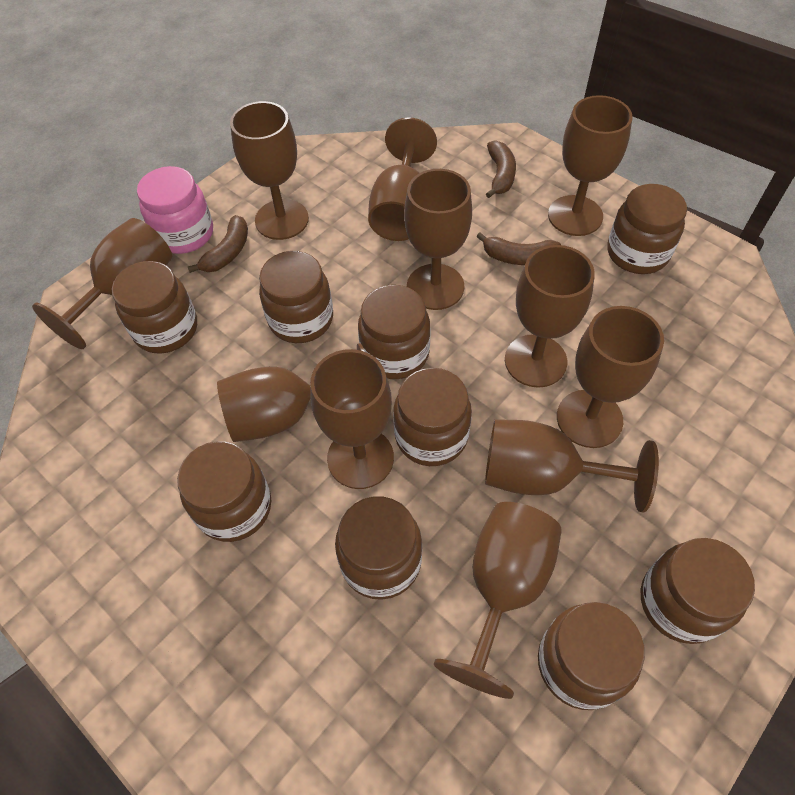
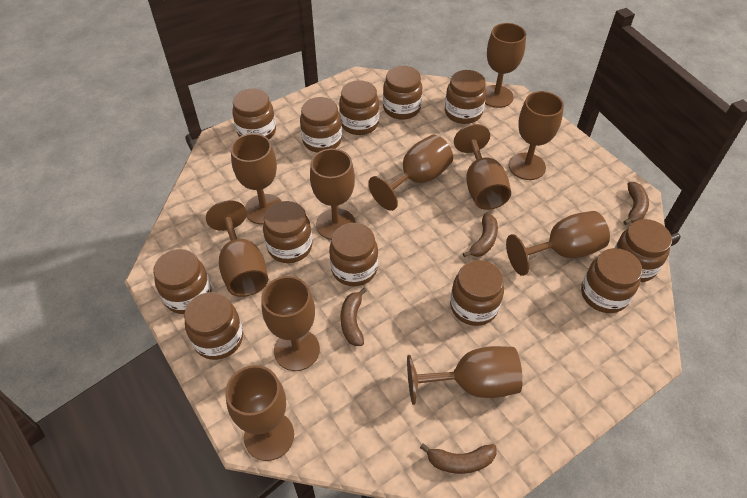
brown banana: [188,215,248,273] [476,232,561,265] [486,140,516,198] = 3 -> [340,288,367,346] [420,443,497,474] [463,213,498,257] [623,182,649,225] = 4
brown jar: [112,261,197,353] [177,441,271,542] [259,251,333,343] [335,496,422,600] [358,285,430,379] [393,368,472,466] [538,602,645,710] [607,184,687,274] [641,538,755,644] = 9 -> [153,249,212,314] [184,292,243,360] [232,88,276,139] [263,201,312,263] [300,97,342,152] [329,223,378,286] [339,80,379,135] [383,66,422,120] [445,70,486,124] [450,260,504,326] [581,248,643,313] [614,219,672,282] = 12
pink jar: [137,166,213,254] = 1 -> none = 0

